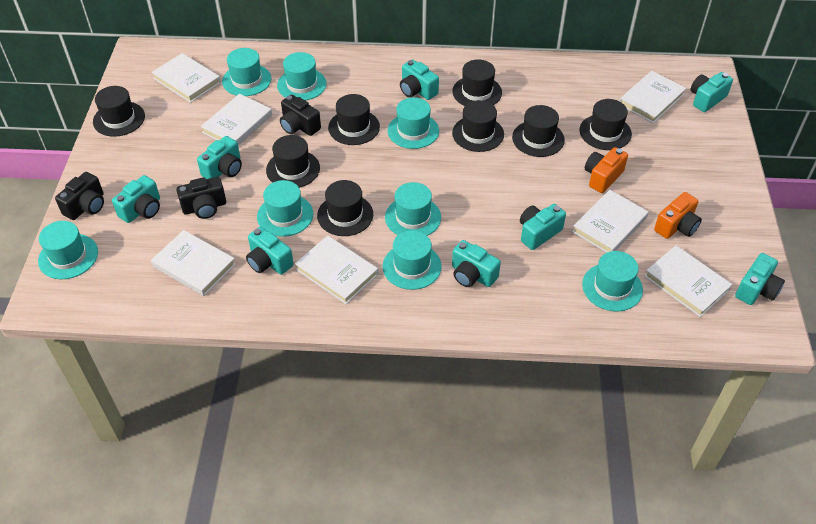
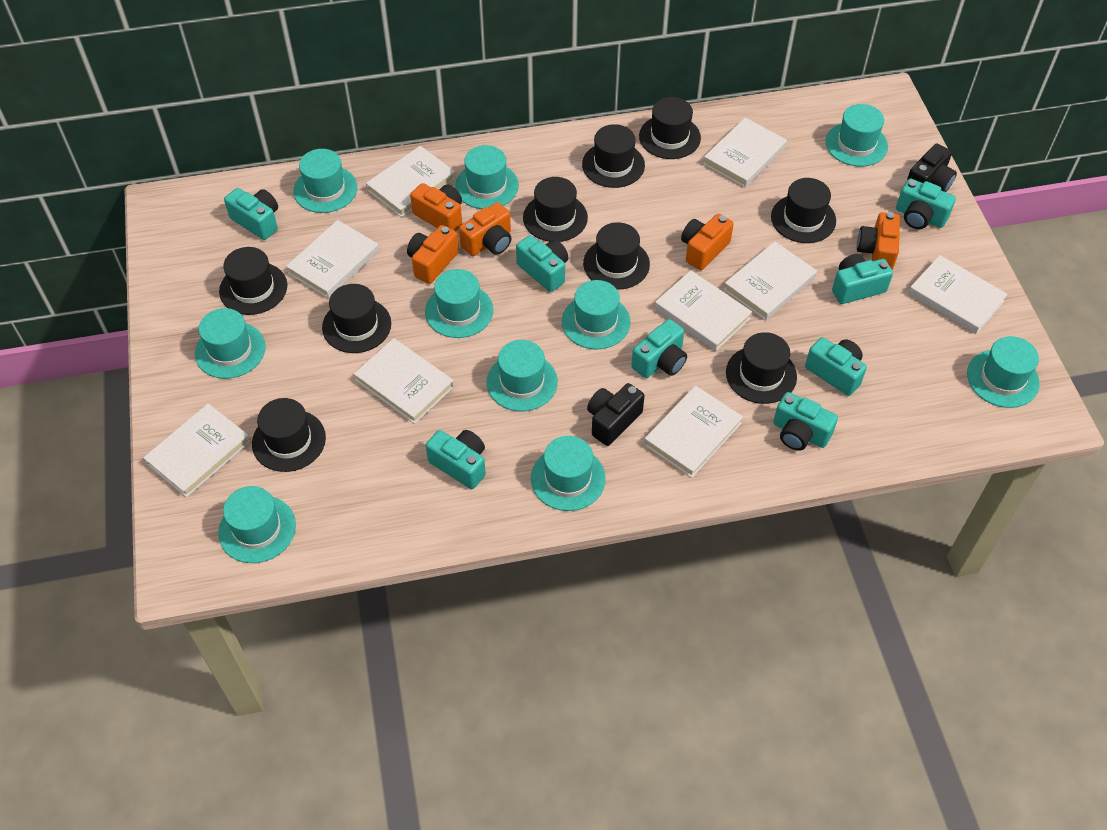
black camera: [55,172,104,220] [176,177,226,219] [280,95,321,136] = 3 -> [587,383,645,446] [907,143,957,192] = 2
black hat: [93,86,145,137] [266,135,320,188] [317,180,373,236] [328,94,380,145] [452,60,502,106] [452,100,504,152] [512,105,565,157] [579,99,632,150] = 8 -> [219,247,287,315] [252,398,326,472] [322,284,391,353] [523,177,588,242] [582,124,645,188] [583,222,650,290] [639,97,701,159] [726,332,797,404] [771,178,836,243] = 9
orange camera: [585,147,628,193] [654,192,702,239] = 2 -> [407,225,459,284] [410,183,462,231] [459,202,511,256] [681,214,734,270] [857,212,900,270] = 5
turquoise hat: [38,221,98,279] [222,48,271,96] [257,180,313,237] [277,52,327,101] [383,230,442,290] [385,182,441,236] [388,97,439,149] [582,251,643,311] = 8 -> [195,308,266,379] [218,486,296,563] [293,149,357,213] [425,269,493,338] [455,145,519,209] [487,340,558,411] [531,436,606,511] [562,280,630,349] [825,104,888,167] [967,336,1039,408] = 10
white book: [151,230,236,296] [152,53,221,103] [201,94,272,146] [295,235,378,304] [572,190,649,253] [619,71,687,123] [644,245,732,317] = 7 -> [143,403,251,498] [286,220,379,298] [354,338,454,424] [366,146,456,217] [644,385,743,478] [655,270,752,351] [703,117,787,188] [724,241,817,320] [908,255,1008,334] = 9

